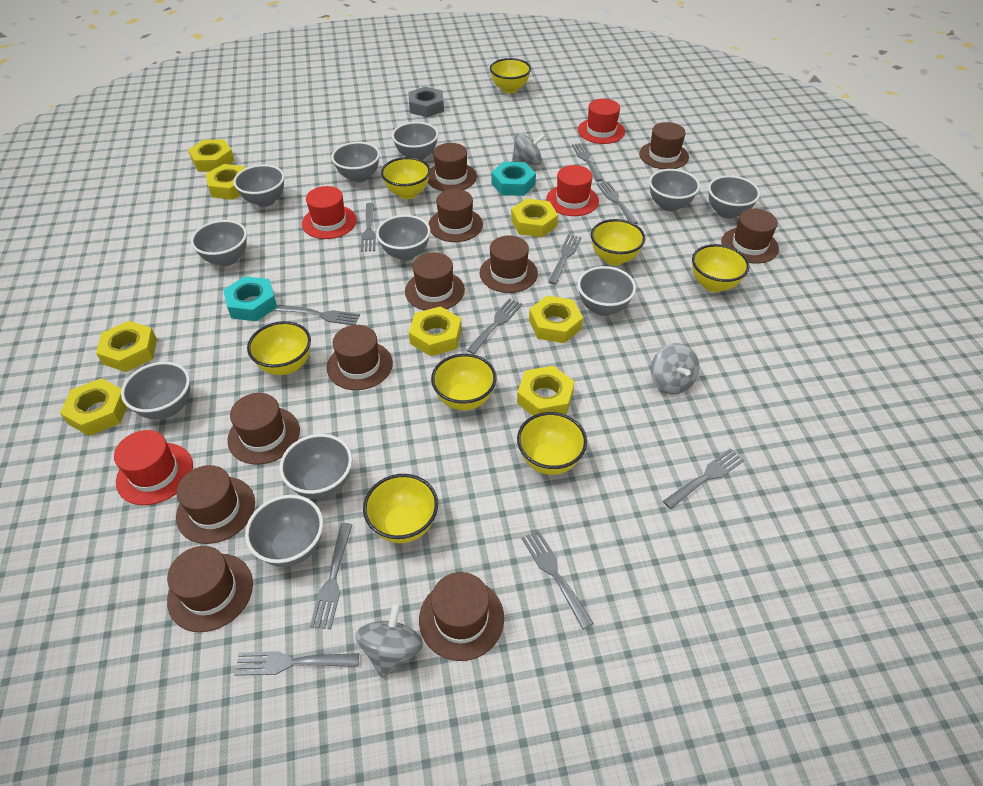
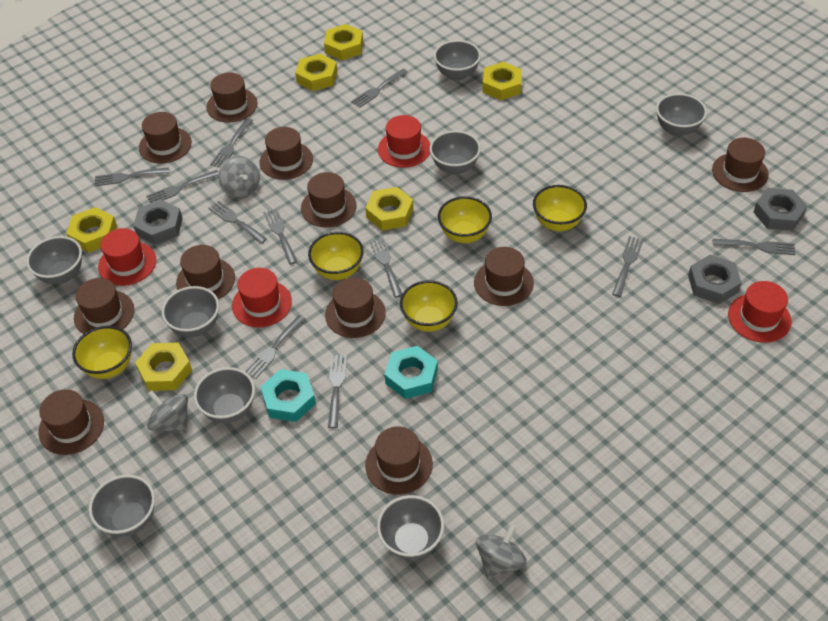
grey bowl: [121,362,190,419] [191,220,247,266] [233,164,285,207] [245,495,323,567] [280,434,352,499] [331,142,380,183] [376,215,430,261] [392,122,438,160] [578,266,636,316] [649,169,700,212] [708,175,760,219] = 11 -> [26,236,82,284] [89,475,155,537] [162,286,219,337] [194,367,255,423] [377,495,444,559] [430,130,481,175] [434,40,481,81] [656,93,707,137] = 8
grey fork: [235,651,359,676] [276,305,360,325] [310,523,353,629] [361,203,376,252] [467,298,522,354] [521,530,594,629] [548,234,582,285] [572,143,603,182] [597,182,638,224] [663,448,744,509] = 10 -> [95,167,169,186] [146,170,219,203] [208,200,267,244] [210,118,253,168] [244,315,305,379] [264,208,297,265] [328,355,347,428] [351,69,408,108] [369,237,402,298] [612,236,643,297] [713,239,795,255] = 11
grey nut: [409,87,444,117] = 1 -> [133,199,183,245] [688,255,742,304] [754,188,807,231] = 3
yellow bowl: [247,321,311,375] [363,474,438,543] [381,157,430,199] [431,354,496,410] [490,58,531,94] [517,412,587,475] [591,219,645,266] [692,244,750,292] = 8 -> [72,326,132,379] [308,232,364,280] [400,280,458,332] [438,196,492,243] [533,185,587,231] = 5
yellow nut: [60,378,127,436] [96,321,157,372] [188,139,235,172] [206,164,245,200] [409,306,462,356] [511,198,558,237] [517,366,575,416] [529,296,583,343] = 8 -> [66,207,117,253] [135,342,192,391] [295,53,338,91] [324,24,363,60] [365,187,414,231] [482,62,522,100] = 6

